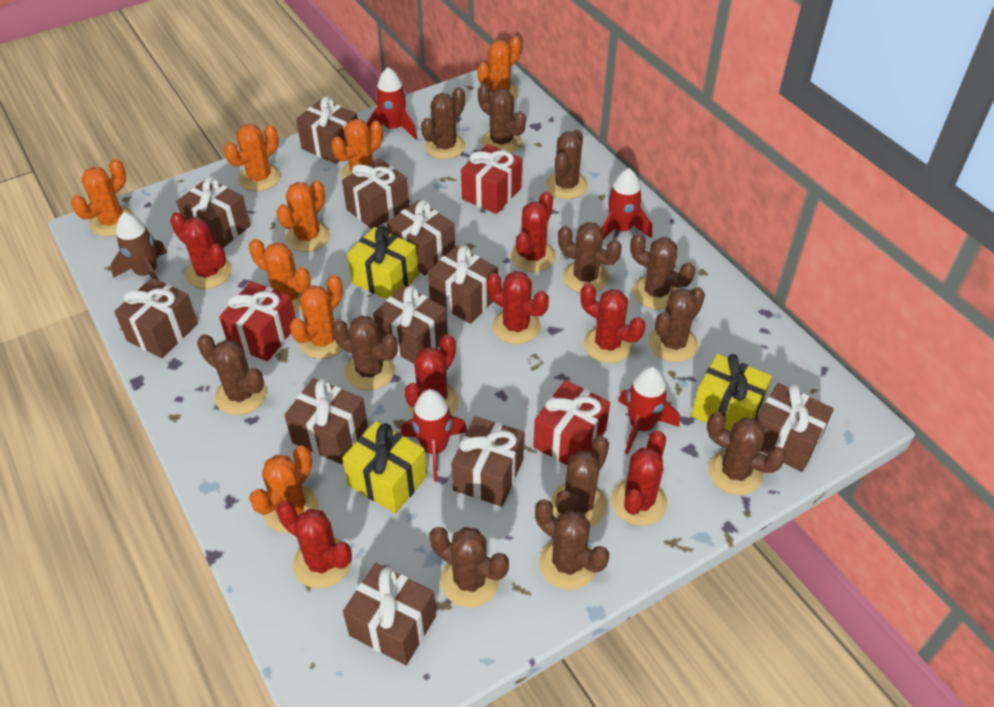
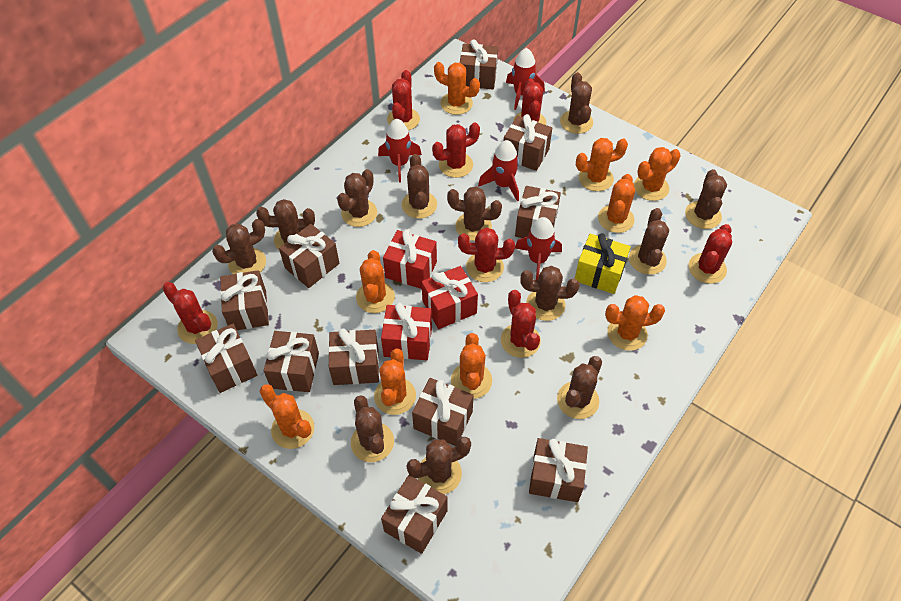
brown rocket: [111,212,168,280] = 1 -> none = 0
orange cactus: [71,159,134,236] [224,124,281,191] [249,239,311,313] [249,445,319,533] [276,180,330,252] [289,275,343,359] [331,119,383,179] [477,36,521,100] = 8 -> [259,384,315,449] [356,250,395,313] [374,349,416,415] [434,62,480,115] [451,333,492,399] [576,138,628,191] [598,174,635,233] [605,295,665,351] [634,147,681,201] = 9
yellow gift: [342,421,427,514] [347,226,419,300] [691,354,772,432] = 3 -> [575,233,631,294] = 1

